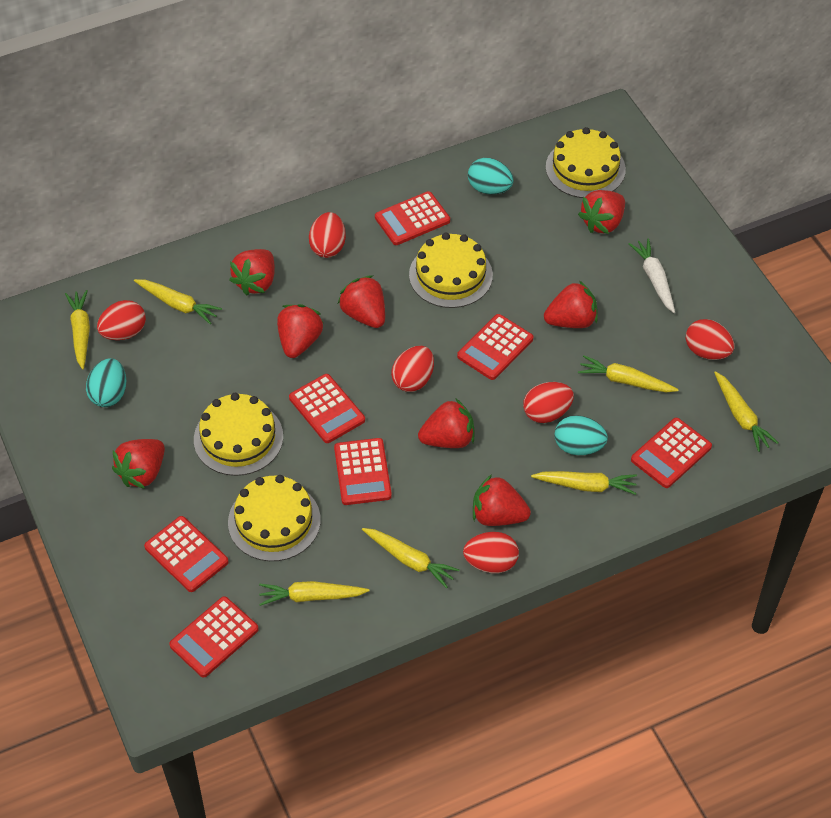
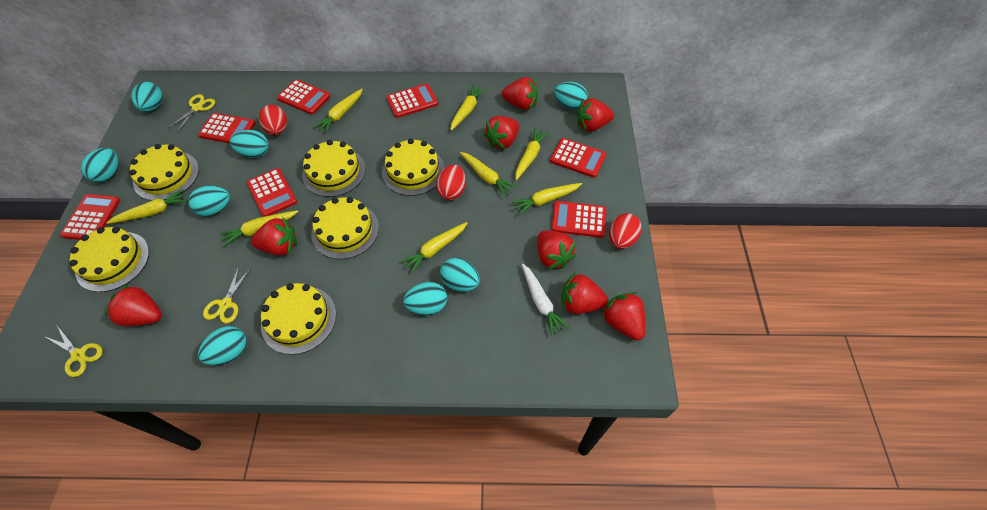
red egg: [97,300,146,340] [309,212,346,258] [391,346,434,392] [463,532,519,573] [523,382,574,423] [686,319,734,360] = 6 -> [258,104,287,135] [436,164,466,200] [609,213,642,249] = 3
turquoise egg: [86,358,126,407] [468,158,514,195] [554,415,608,455] = 3 -> [81,148,118,182] [131,82,163,112] [188,186,230,216] [198,326,247,365] [230,130,269,158] [403,282,447,315] [440,258,480,292] [554,82,588,109] = 8
yellow cake: [194,393,283,476] [228,475,321,561] [409,233,493,308] [546,127,626,198] = 4 -> [69,227,149,292] [129,144,199,201] [261,283,336,355] [302,140,366,197] [311,197,379,259] [382,139,445,196] = 6
yellow carrot: [65,290,90,370] [134,279,222,324] [259,581,369,606] [362,528,459,588] [531,471,637,495] [578,355,679,392] [714,371,778,452] = 7 -> [107,189,188,224] [219,210,298,246] [314,89,363,133] [400,222,468,274] [450,84,487,131] [460,152,517,197] [512,183,582,215] [515,128,549,180] = 8
yellow scissors: none = 0 -> [44,326,103,377] [168,94,215,132] [203,266,251,324] = 3

